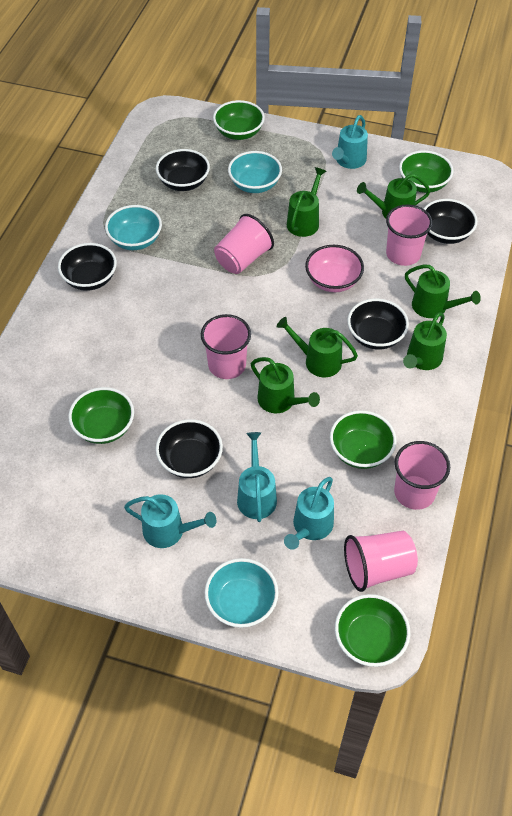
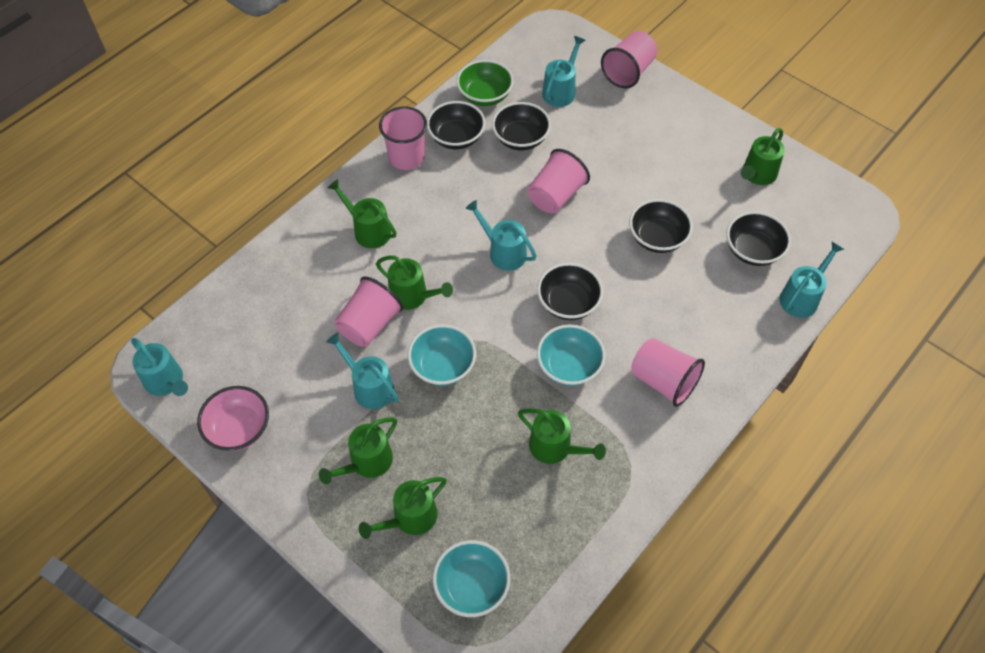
green bowl: [68,387,134,444] [213,100,265,140] [330,410,396,469] [335,594,410,667] [399,150,454,193] = 5 -> [456,60,514,106] = 1
turquoise watering can: [124,494,216,548] [237,432,277,522] [284,477,334,550] [332,115,368,169] = 4 -> [131,338,188,396] [326,333,399,409] [465,200,537,271] [542,36,586,107] [780,242,844,318] = 5

